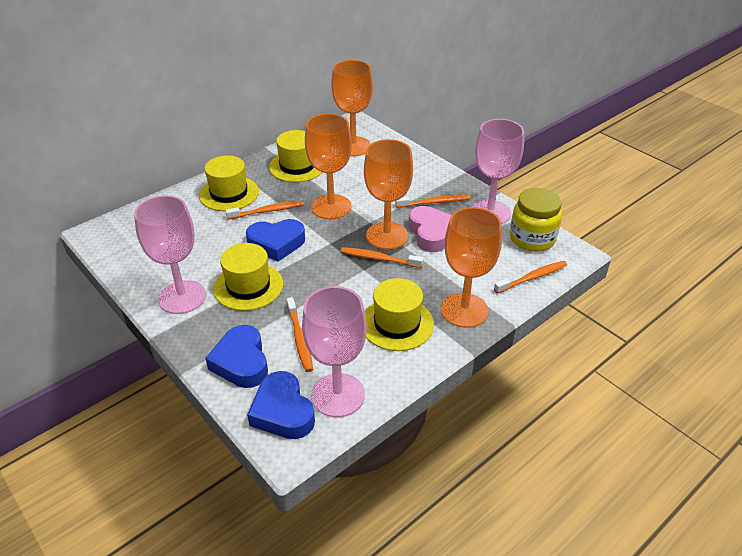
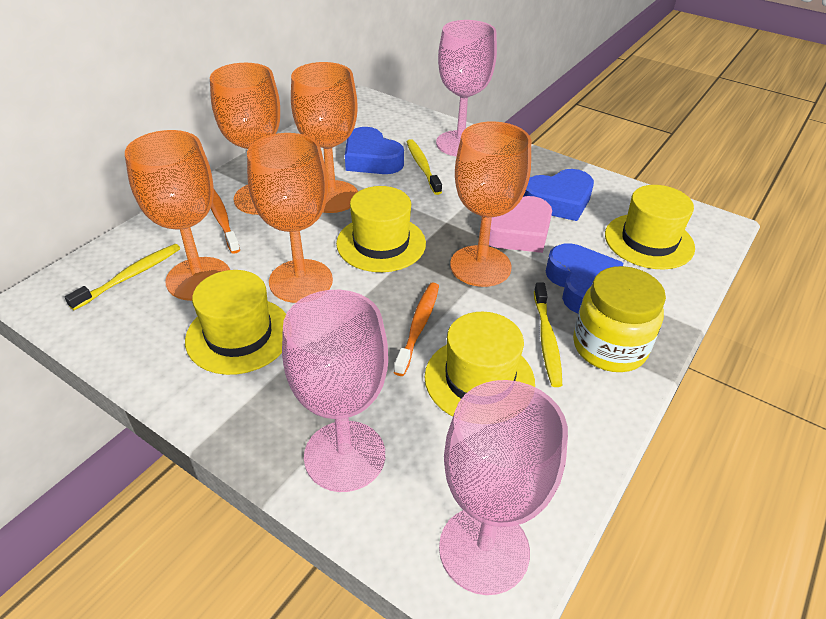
orange goblet: [305,114,352,219] [331,60,373,156] [364,139,413,249] [441,207,502,328] = 4 -> [125,130,230,301] [210,63,280,215] [247,133,333,303] [291,62,358,213] [450,121,531,287] = 5
orange toothbrush: [225,201,304,219] [287,297,313,372] [341,247,424,268] [395,195,471,208] [494,261,567,294] = 5 -> [211,190,240,254] [394,283,439,376] = 2
yellow toothbrush: none = 0 -> [65,244,180,310] [407,139,442,195] [534,282,562,387] = 3

